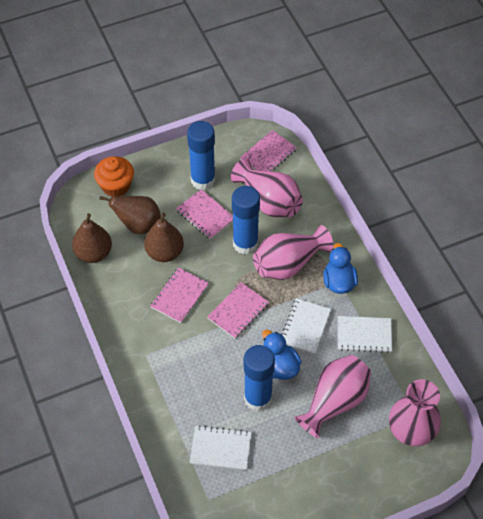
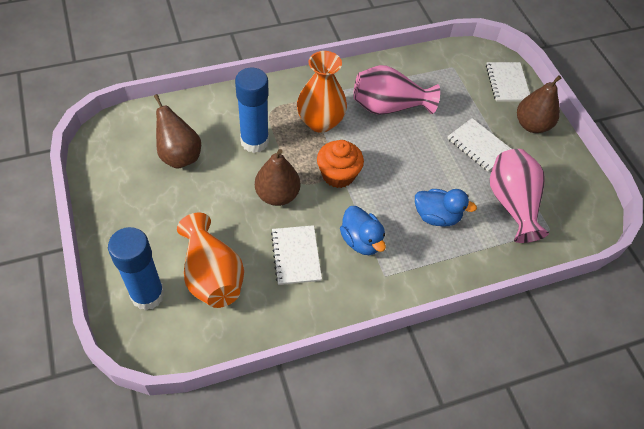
blue glue stick: [187,121,215,190] [232,186,260,255] [244,345,275,411] = 3 -> [108,227,165,310] [235,68,269,153] = 2
orange vase: none = 0 -> [177,213,244,308] [297,51,347,133] = 2
pink notebook: [150,267,209,323] [176,189,233,240] [207,282,269,339] [240,130,297,171] = 4 -> none = 0
pink vase: [231,159,303,217] [253,225,333,280] [294,355,371,438] [389,379,441,446] = 4 -> [353,65,440,115] [490,149,549,243] = 2

